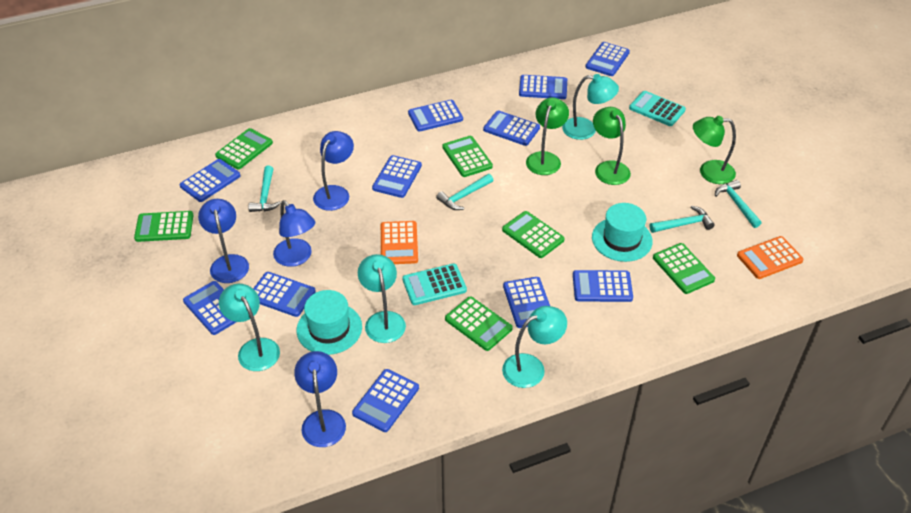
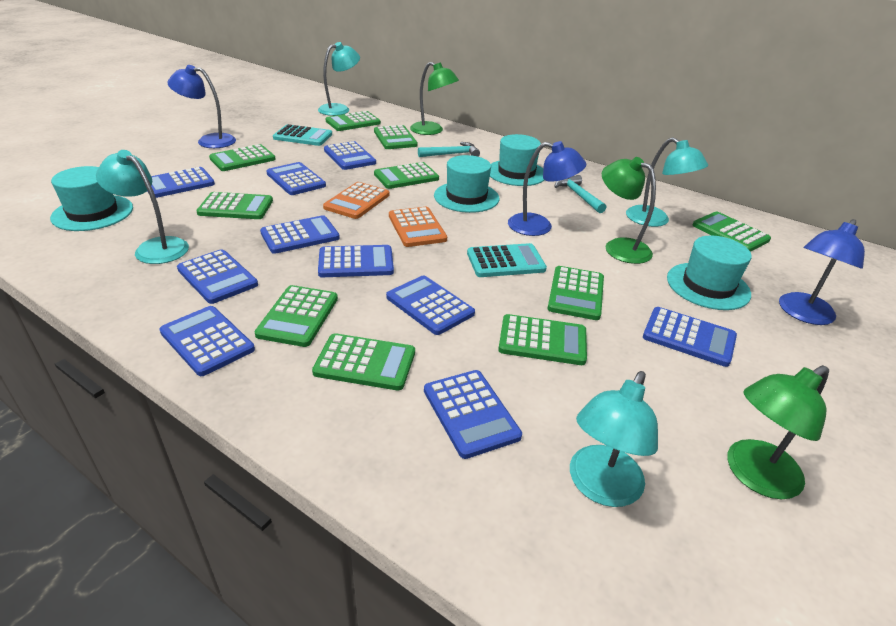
blue calculator: [180,159,240,202] [183,281,236,335] [253,272,316,317] [352,369,419,432] [372,155,422,198] [408,100,463,132] [483,111,540,146] [503,277,550,328] [519,75,567,99] [573,270,633,302] [586,42,630,76] = 11 -> [147,167,215,198] [159,306,255,376] [177,249,258,304] [260,215,340,254] [266,162,326,195] [318,245,394,277] [324,141,376,170] [386,275,475,335] [424,370,522,459] [643,307,737,367] = 10
blue lamp: [198,199,249,283] [273,200,315,267] [294,351,346,447] [313,131,354,211] = 4 -> [167,65,236,148] [508,141,587,236] [779,219,865,325] = 3
green calculator: [134,211,194,242] [215,128,273,169] [442,136,493,177] [445,296,513,351] [502,211,565,258] [653,243,715,294] = 6 -> [196,192,273,219] [209,144,276,171] [254,285,338,347] [312,333,415,390] [325,111,381,131] [374,125,418,149] [374,162,439,189] [498,314,587,365] [547,266,604,320] [693,211,771,252] = 10
turquoise hammer: [248,166,281,212] [436,174,493,210] [650,206,714,233] [715,180,761,228] = 4 -> [418,142,480,157] [554,175,606,213] = 2
turquoise hat: [297,290,362,355] [592,203,653,262] = 2 -> [50,166,133,231] [434,155,499,213] [490,134,544,186] [667,236,752,310] = 4

